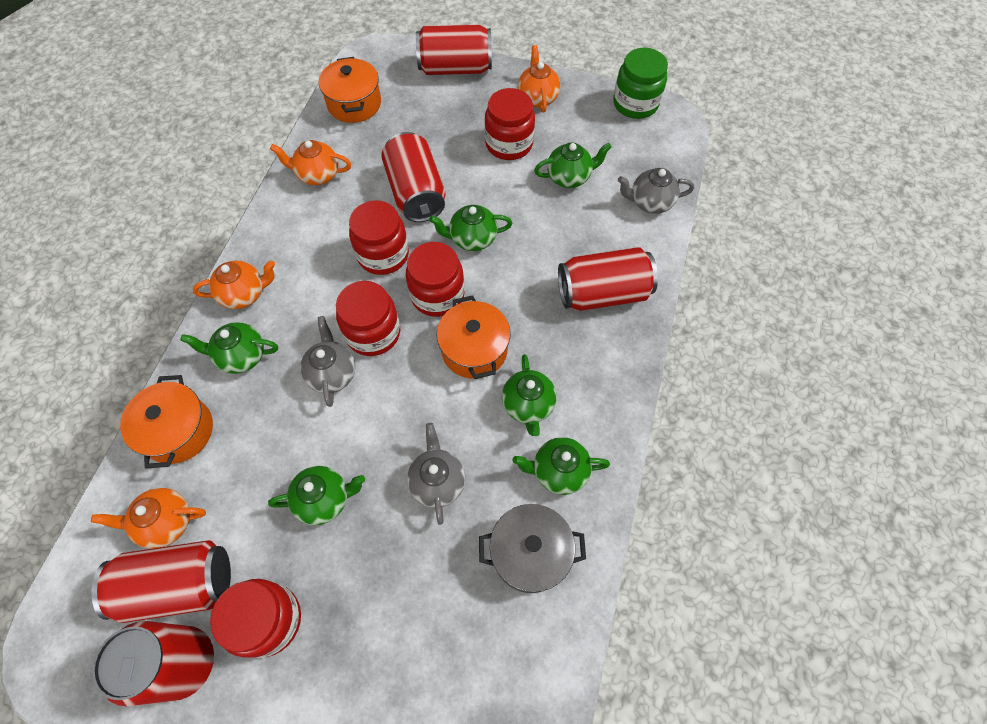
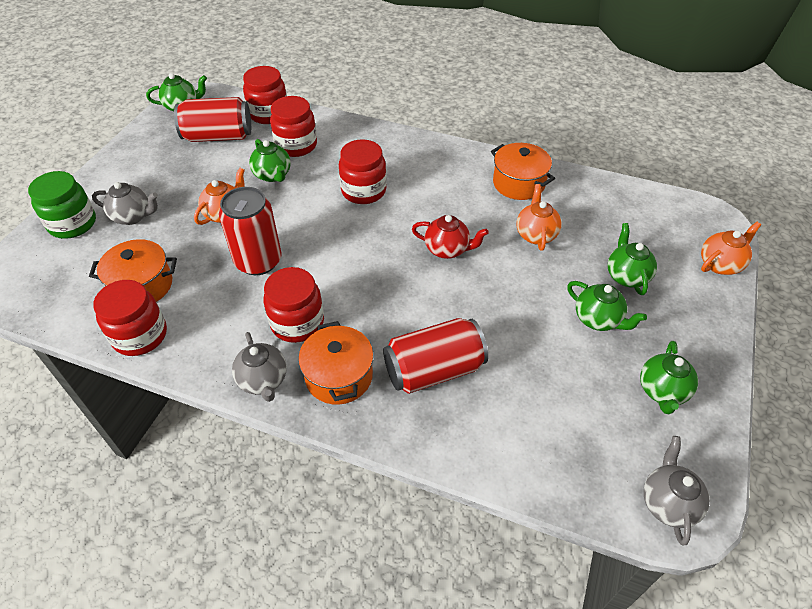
green teapot: [180,322,278,374] [268,466,365,525] [429,205,512,251] [502,354,556,436] [513,437,610,495] [534,143,612,188] = 6 -> [146,73,207,112] [249,139,291,182] [567,281,647,331] [608,223,657,295] [640,341,698,415] = 5
grey pot: [479,504,586,593] = 1 -> none = 0
orange teapot: [91,488,206,549] [193,261,275,309] [270,140,351,185] [518,45,560,113] = 4 -> [194,168,245,225] [516,184,562,251] [701,222,761,275] = 3
red can: [92,540,231,623] [92,621,214,706] [381,132,446,222] [416,24,492,75] [558,247,658,311] = 5 -> [174,97,251,142] [219,187,282,275] [383,318,488,394] = 3
red teapot: none = 0 -> [412,215,489,259] = 1

